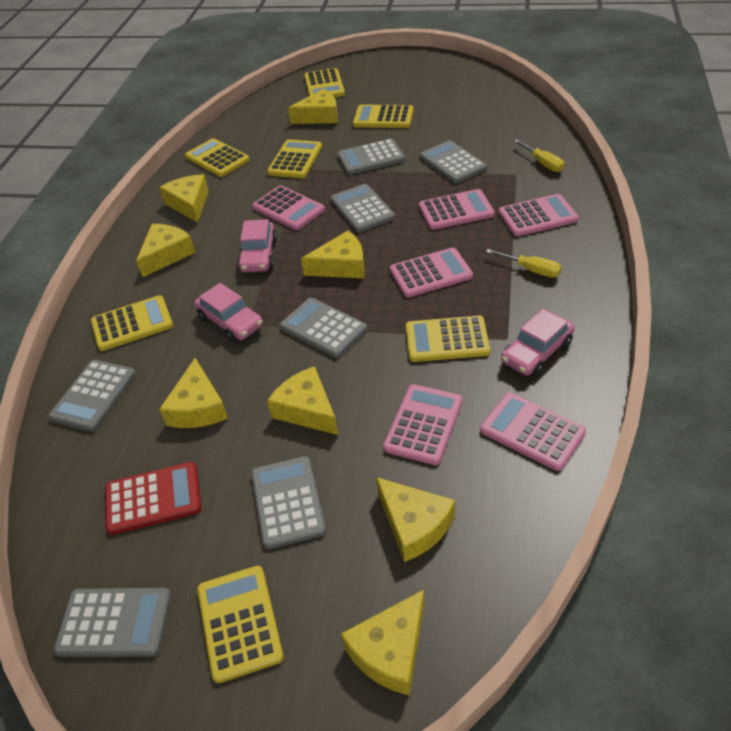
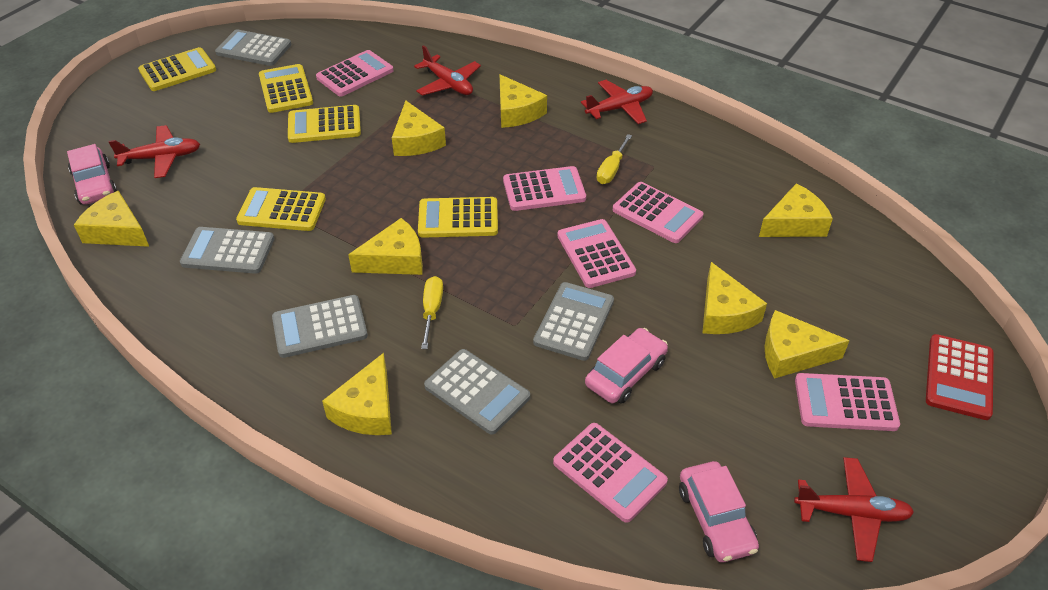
grey calculator: [48,360,136,432] [53,588,171,657] [251,456,326,549] [280,298,367,358] [330,184,395,233] [337,139,405,175] [420,140,487,184] = 7 -> [180,227,274,274] [215,29,291,66] [272,295,368,358] [424,349,530,435] [533,282,614,361] = 5
red plane: none = 0 -> [109,125,200,178] [414,45,481,96] [581,80,653,124] [794,457,914,562] = 4
yellow calculator: [91,295,173,351] [185,138,250,177] [197,566,284,683] [267,139,322,178] [304,68,345,97] [353,105,414,128] [406,316,490,362] = 7 -> [138,47,216,91] [236,187,326,231] [259,64,313,113] [288,105,361,143] [418,197,498,238] = 5

